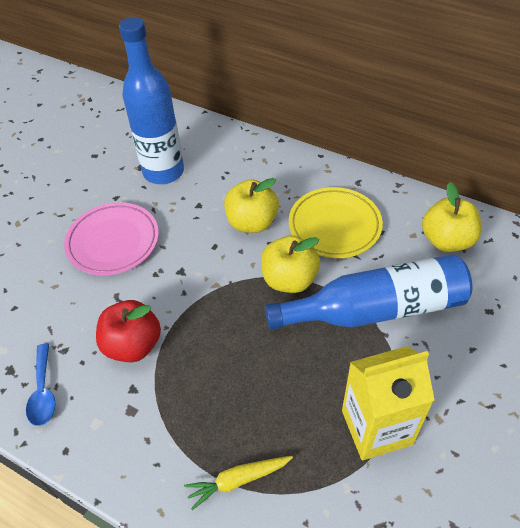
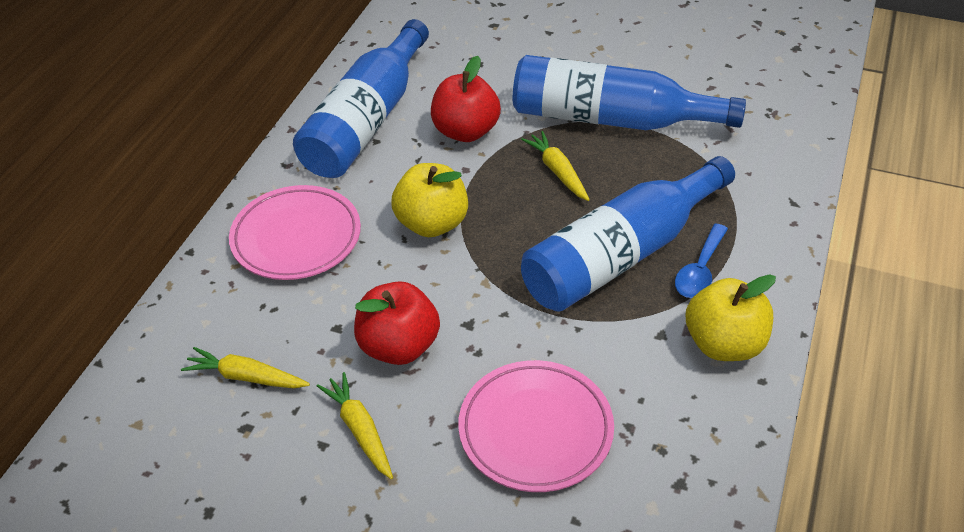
blue bottle: [119,17,184,184] [265,254,472,330] = 2 -> [293,19,429,178] [513,55,746,130] [521,156,735,312] = 3
pink plate: [64,202,159,275] = 1 -> [229,185,361,280] [458,360,614,492] = 2
red apple: [96,300,161,362] = 1 -> [354,281,440,365] [431,56,501,142] = 2
yellow apple: [224,178,279,233] [261,236,320,293] [422,182,482,252] = 3 -> [391,163,468,237] [686,274,776,361] = 2
yellow carrot: [184,456,293,510] = 1 -> [181,347,310,388] [317,372,393,479] [521,131,590,201] = 3
yellow carton: [342,346,435,460] = 1 -> none = 0
yellow plate: [289,187,383,258] = 1 -> none = 0

